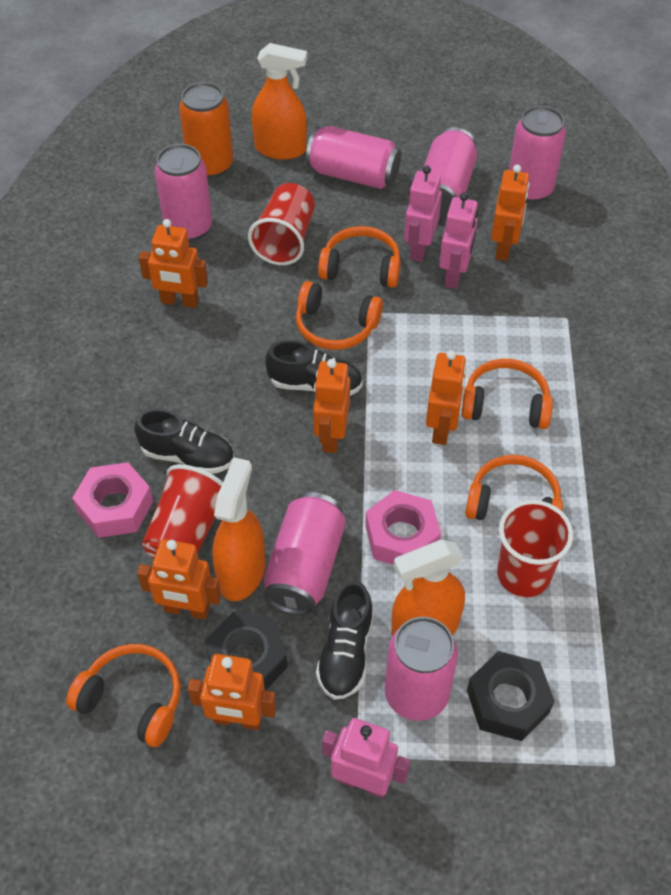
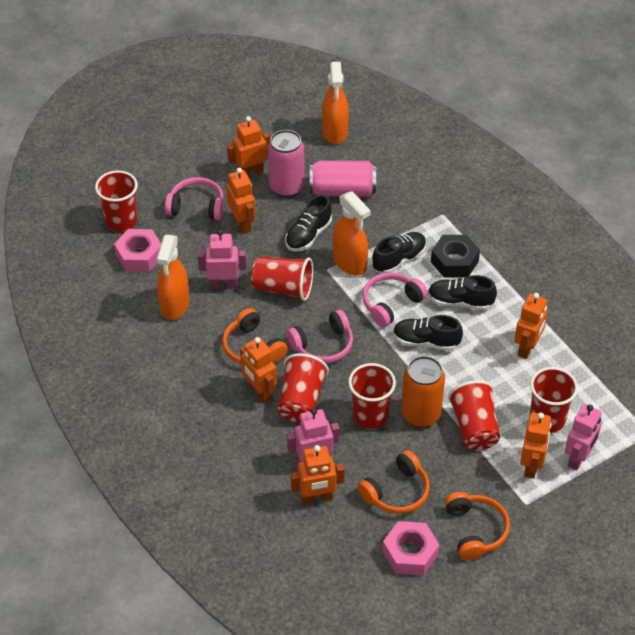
black nut: [204,612,288,690] [467,651,554,741] = 2 -> [431,235,480,278] = 1
black shoe: [134,409,234,474] [265,340,363,396] [316,580,373,700] = 3 -> [285,195,332,251] [372,232,426,273] [393,315,463,351] [428,275,497,310] = 4
orange headphones: [66,644,181,747] [296,281,383,350] [318,226,401,288] [461,359,553,429] [465,455,563,520] = 5 -> [222,308,288,364] [357,450,430,514] [444,492,510,560] = 3
pink can: [154,144,212,242] [263,492,346,615] [306,126,401,189] [385,617,458,721] [422,127,477,216] [509,106,566,203] = 6 -> [268,130,305,198] [310,160,376,197] = 2
pink headphones: none = 0 -> [165,177,224,220] [287,310,353,363] [362,272,428,327] = 3
red cup: [142,464,223,559] [248,183,315,265] [497,500,573,597] = 3 -> [95,170,138,232] [251,256,313,301] [278,353,329,422] [348,363,396,429] [448,380,500,450] [530,367,578,433] = 6

